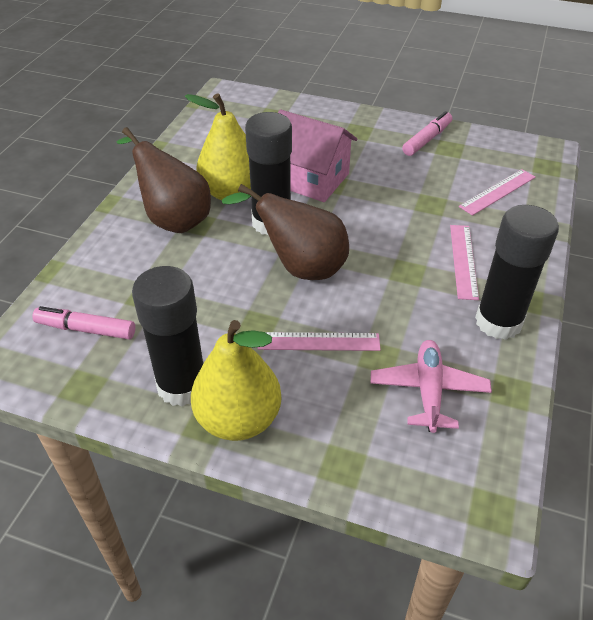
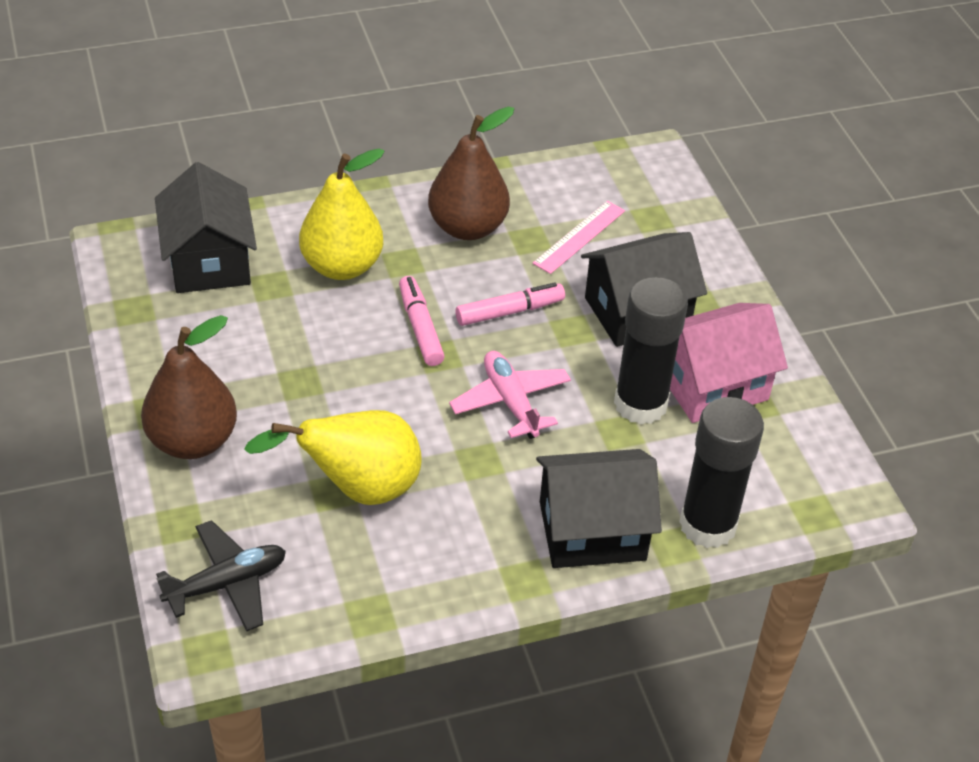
black glue stick: [132,266,203,407] [245,112,292,236] [475,205,559,340] = 3 -> [614,277,688,425] [679,397,764,548] = 2
black house: none = 0 -> [155,162,257,293] [536,449,662,568] [581,232,707,347] = 3
black plane: none = 0 -> [156,520,286,631] = 1
pink ruler: [257,332,381,351] [450,225,479,300] [459,169,536,216] = 3 -> [533,201,625,274] = 1

